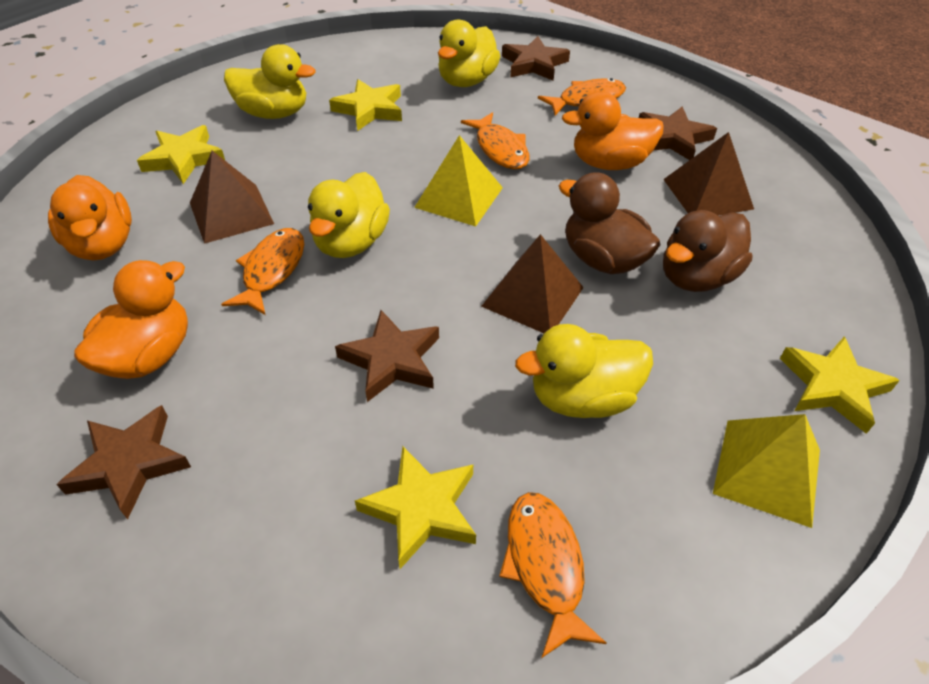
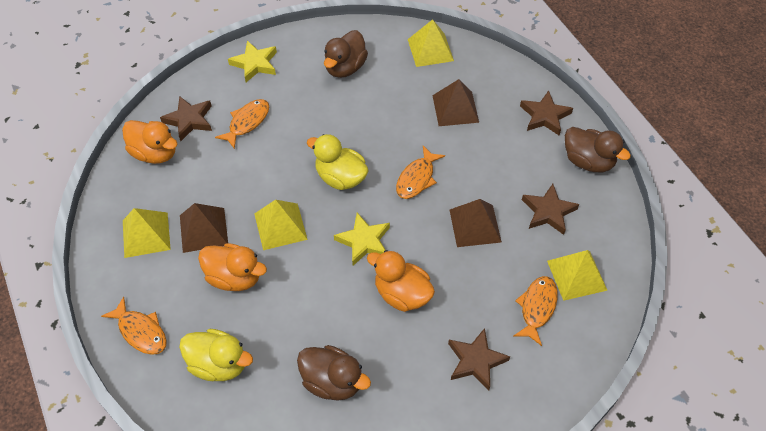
brown duck: [559,172,661,274] [663,210,753,292] = 2 -> [297,345,371,401] [324,30,368,78] [565,127,631,172] = 3
yellow duck: [224,44,315,119] [308,172,390,258] [438,20,500,87] [515,324,653,418] = 4 -> [179,329,253,381] [306,134,369,190] = 2
yellow pyramid: [414,135,503,226] [713,414,820,528] = 2 -> [123,208,171,258] [254,200,308,250] [408,19,454,67] [547,250,608,301] = 4
yellow star: [137,125,225,184] [329,79,402,131] [355,446,476,569] [780,336,900,434] = 4 -> [228,41,277,82] [334,213,390,265] = 2

